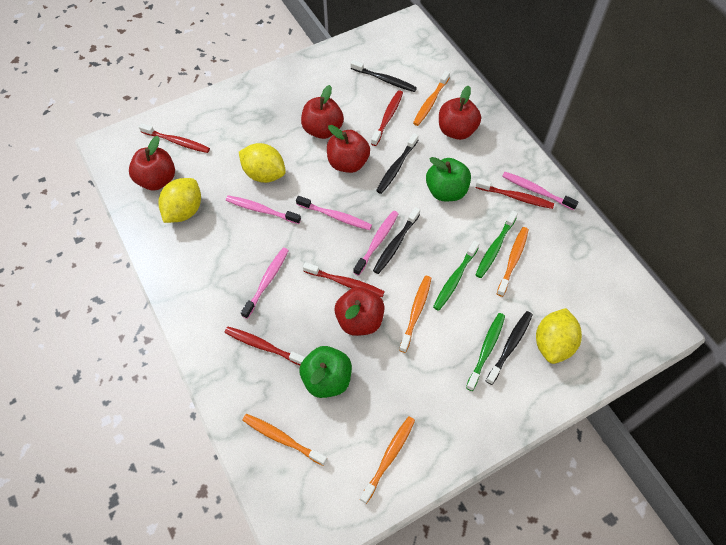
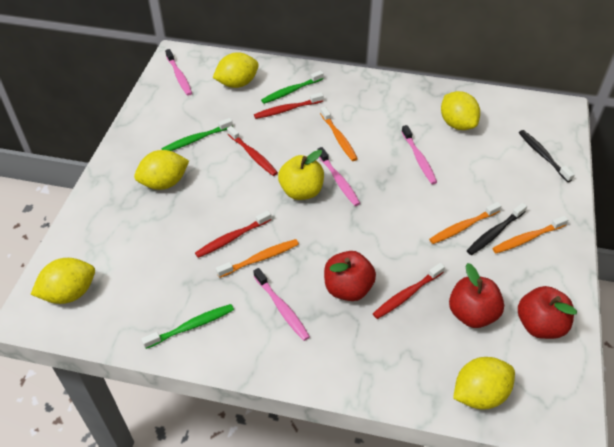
black toothbrush: [351,60,417,92] [373,207,420,274] [376,133,419,194] [486,311,533,385] = 4 -> [467,203,527,255] [519,130,575,182] = 2
green apple: [300,346,352,398] [426,157,471,201] = 2 -> none = 0
orange toothbrush: [242,414,327,466] [360,416,415,504] [399,276,431,353] [413,71,450,126] [497,227,529,297] = 5 -> [216,239,299,278] [320,107,358,161] [429,202,501,244] [492,216,568,253] = 4
pink toothbrush: [226,195,301,224] [241,248,289,319] [296,196,372,230] [353,211,398,276] [502,172,579,210] = 5 -> [165,49,192,96] [253,268,310,341] [317,147,360,206] [402,125,437,184] = 4
red apple: [129,136,175,190] [301,85,344,139] [327,125,370,173] [335,287,385,336] [439,86,481,140] = 5 -> [324,251,376,301] [449,263,504,328] [518,286,577,339] = 3
red toothbrush: [139,123,210,153] [224,326,305,365] [303,262,385,297] [371,90,403,146] [476,179,554,209] = 5 -> [195,210,272,258] [227,126,278,176] [254,92,324,119] [373,263,445,319] = 4
yellow apple: none = 0 -> [278,150,324,200] = 1
yellow lemon: [158,178,201,223] [239,143,286,183] [536,308,582,364] = 3 -> [31,258,95,304] [134,150,189,190] [213,52,259,88] [441,91,480,130] [453,357,515,410] = 5

